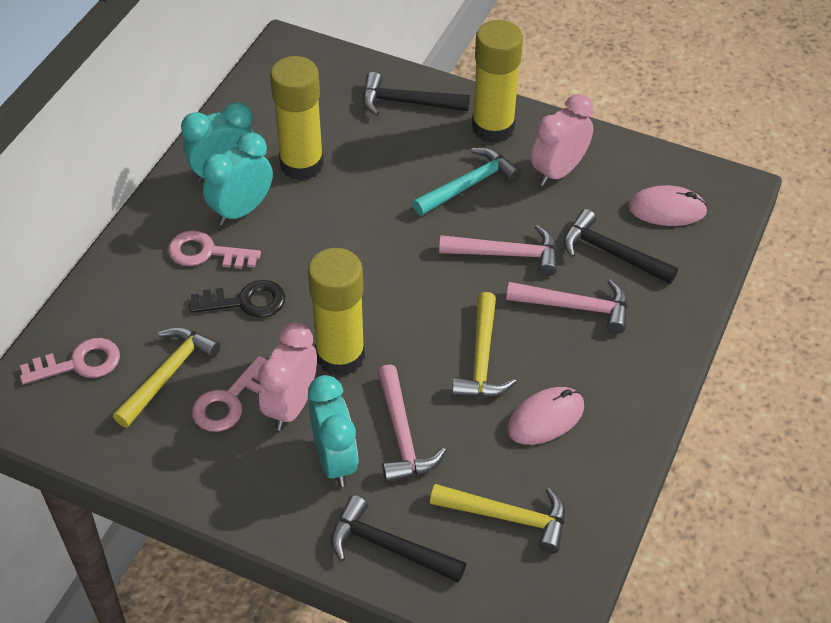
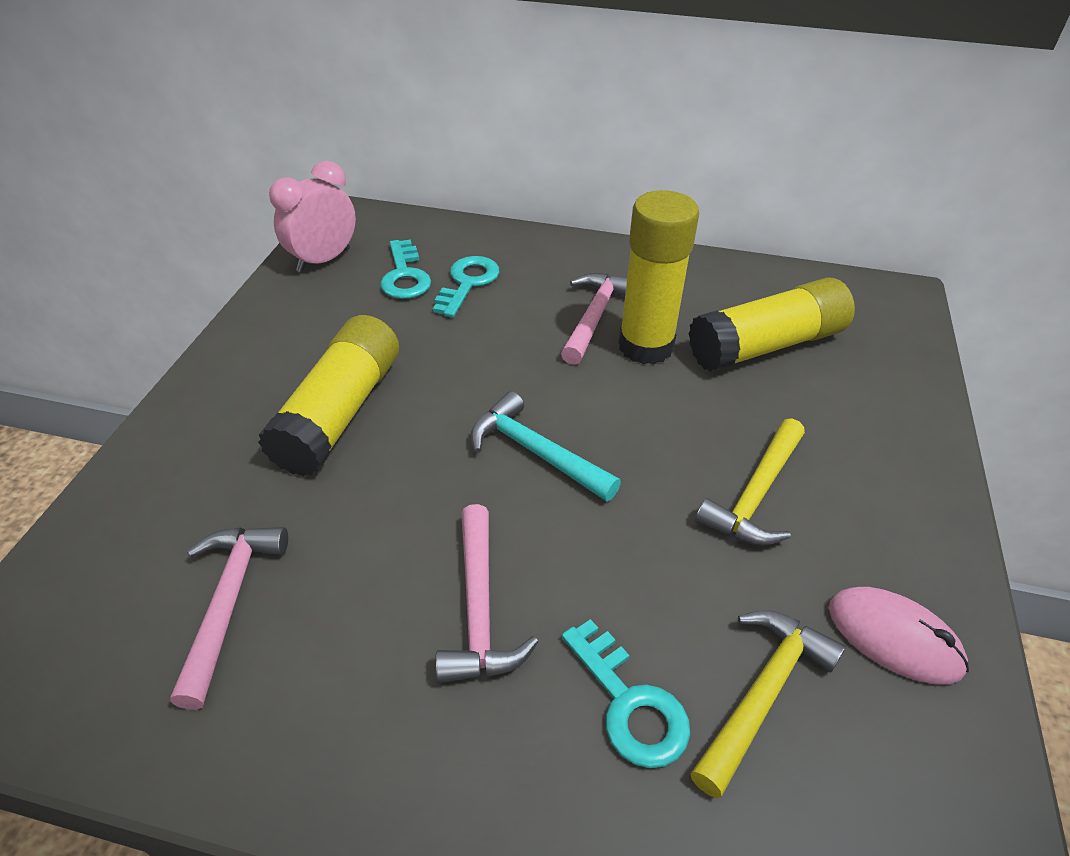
black hammer: [331,495,466,582] [363,72,470,116] [564,209,678,284] = 3 -> none = 0
black key: [189,280,285,318] = 1 -> none = 0
pink clock: [258,322,317,430] [531,94,594,186] = 2 -> [269,161,356,273] = 1
pink key: [20,338,120,384] [168,230,261,269] [192,356,267,432] = 3 -> none = 0
pink mouse: [507,387,584,445] [628,185,708,226] = 2 -> [829,587,969,684] = 1
turquoise clock: [181,102,253,182] [202,132,273,225] [308,375,358,487] = 3 -> none = 0
turquoise key: none = 0 -> [380,239,431,299] [433,256,500,317] [562,619,690,768] = 3
yellow hammer: [113,327,220,428] [430,484,565,554] [452,292,516,397] = 3 -> [690,610,846,798] [695,418,805,546] = 2

